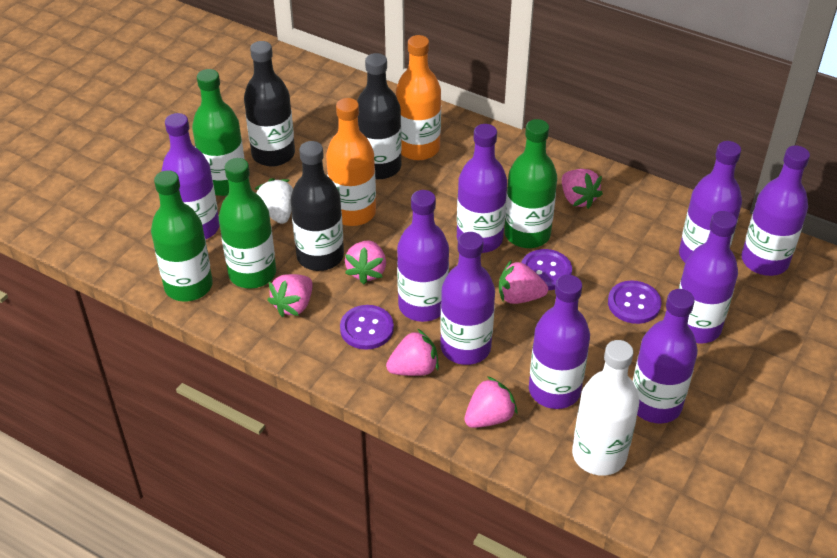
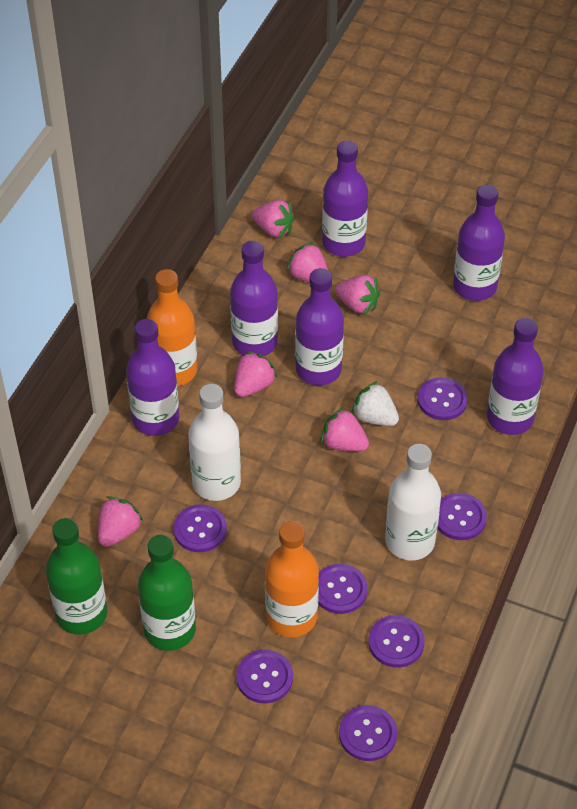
black bottle: [244,41,295,167] [290,141,344,271] [357,53,402,179] = 3 -> none = 0
green bottle: [151,170,213,302] [192,69,245,196] [219,158,276,289] [504,119,557,248] = 4 -> [46,518,107,635] [138,535,196,651] = 2
purple bottle: [161,113,220,240] [397,190,449,322] [440,232,495,365] [457,124,507,253] [529,275,590,409] [633,289,698,424] [679,141,742,262] [679,211,738,344] [741,146,810,276] = 9 -> [126,319,179,436] [230,241,278,356] [295,268,344,385] [322,140,368,257] [453,184,505,301] [487,318,544,435] = 6
purple button: [340,305,394,350] [521,249,572,290] [608,280,661,324] = 3 -> [173,505,227,552] [236,650,293,703] [318,564,368,614] [339,705,397,761] [368,615,425,668] [417,377,468,420] [437,493,487,540] = 7
white bottle: [572,340,639,476] = 1 -> [188,384,241,501] [385,444,441,560] = 2

